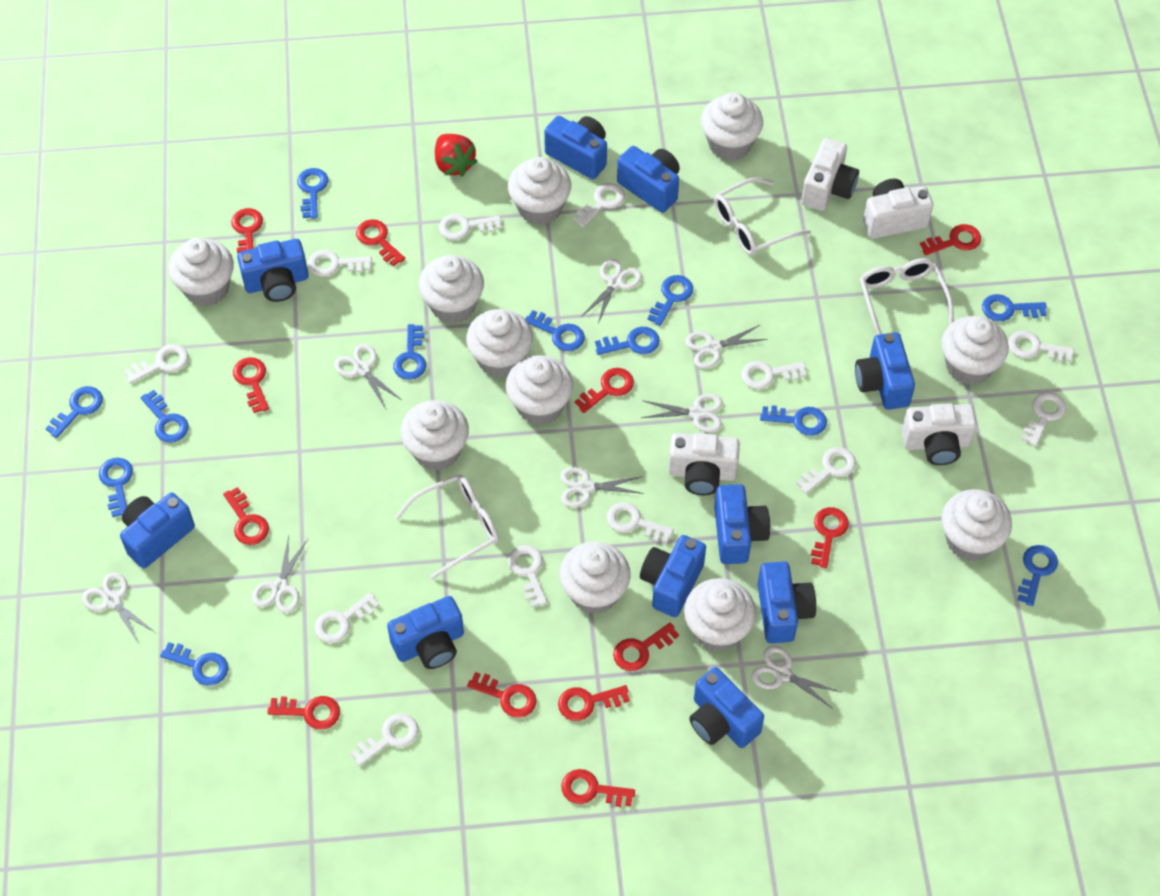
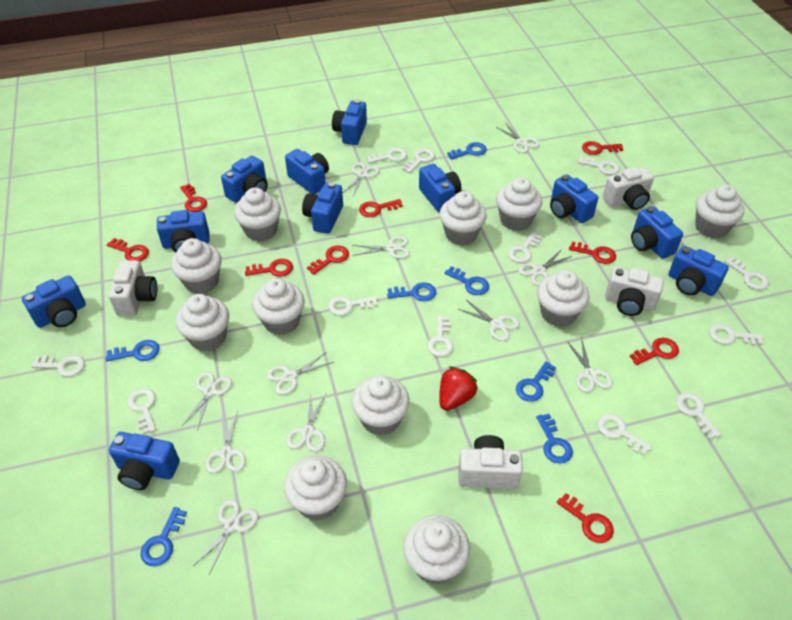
blue camera: [120,493,195,568] [237,239,309,302] [387,596,464,669] [544,116,607,179] [617,146,680,213] [640,535,706,617] [689,667,764,748] [714,484,770,564] [757,561,816,643] [855,332,915,410] = 10 -> [22,275,86,328] [109,432,180,490] [157,210,210,253] [221,156,268,203] [285,149,329,194] [302,182,343,234] [332,100,367,145] [419,164,461,213] [550,174,598,223] [631,206,683,259] [668,246,729,296] = 11
blue key: [45,386,103,438] [99,458,133,517] [140,390,189,443] [160,642,228,686] [297,168,328,219] [393,324,426,380] [525,310,585,351] [595,327,660,355] [648,275,693,326] [760,405,827,436] [982,294,1047,321] [1017,545,1058,606] = 12 -> [106,340,160,361] [141,507,187,566] [387,282,436,301] [444,266,489,295] [447,142,487,160] [516,361,556,402] [536,414,573,464] = 7
red key: [223,487,269,545] [231,208,263,253] [233,357,269,413] [267,696,340,730] [356,219,405,266] [467,672,537,718] [558,685,630,721] [561,769,635,807] [575,368,634,413] [613,622,679,671] [811,507,849,568] [920,224,981,255] = 12 -> [107,238,149,261] [180,184,207,212] [245,259,293,277] [307,245,349,275] [359,199,403,217] [557,493,614,543] [569,242,616,264] [582,141,623,155] [630,338,679,365] = 9
white glasses: [395,474,499,580] [714,177,811,256] [860,258,954,335] = 3 -> none = 0
white scissors: [82,572,156,646] [252,536,308,613] [334,344,402,409] [560,467,644,508] [581,259,642,324] [641,394,723,433] [685,325,768,369] [752,646,841,709] = 8 -> [182,372,232,431] [193,500,258,574] [206,411,246,473] [267,352,334,395] [286,392,326,452] [342,162,380,197] [352,236,410,259] [458,300,520,341] [496,122,540,153] [518,249,572,286] [567,340,613,392] = 11

